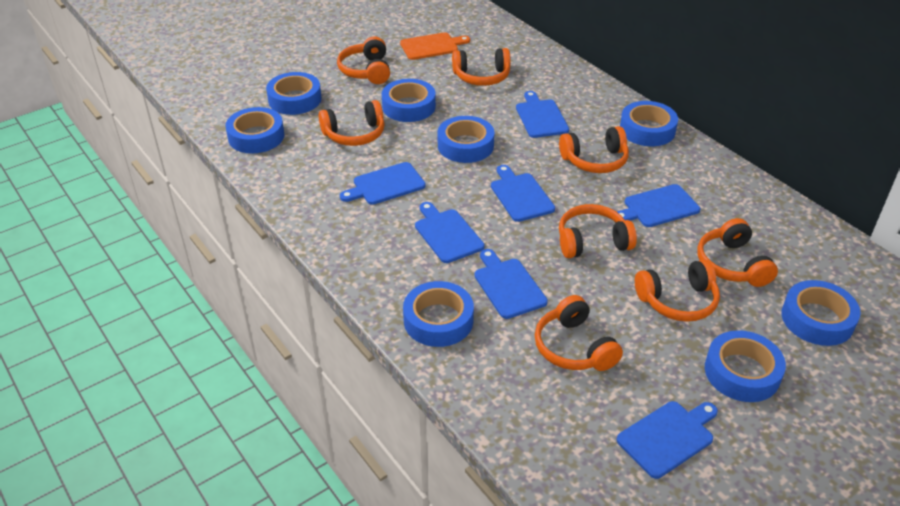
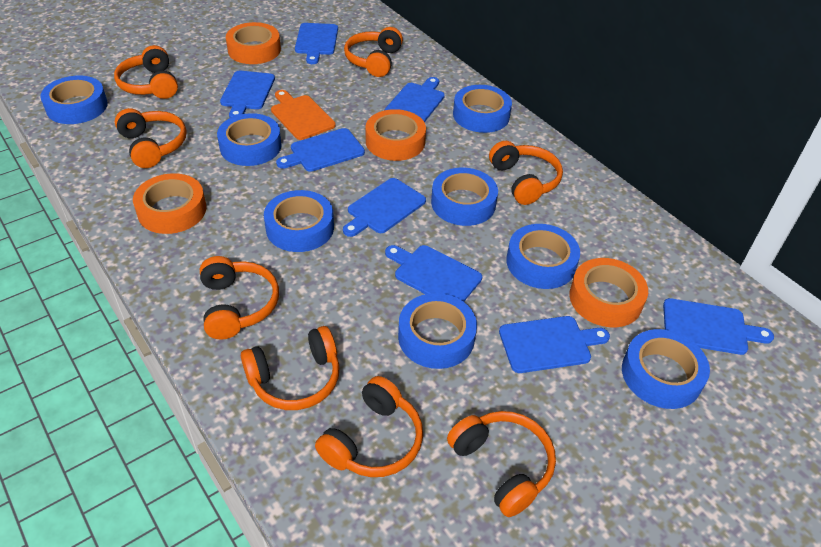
blue cutting board: [340,162,426,205] [415,202,485,263] [474,249,548,319] [491,165,555,222] [516,91,569,138] [616,401,718,479] [617,184,700,227] = 7 -> [220,70,275,118] [276,128,365,172] [295,23,338,64] [343,178,426,237] [385,77,445,122] [385,245,482,302] [499,316,610,373] [663,298,774,355] = 8
orange tape: none = 0 -> [133,173,206,234] [226,22,281,64] [366,109,426,161] [569,258,648,327] = 4

